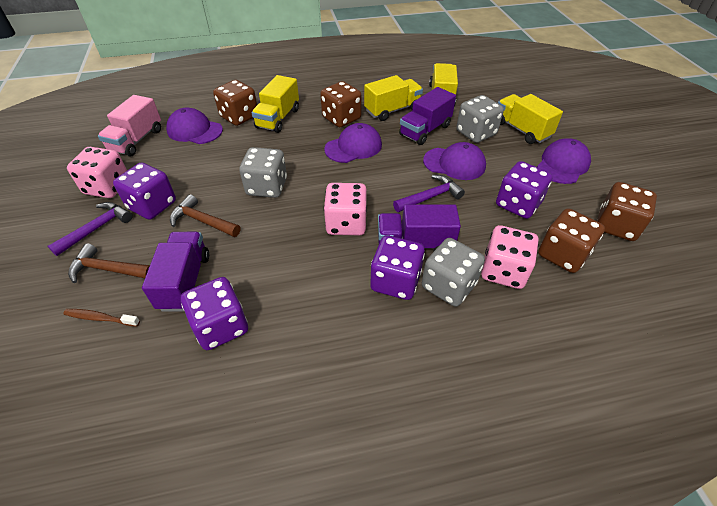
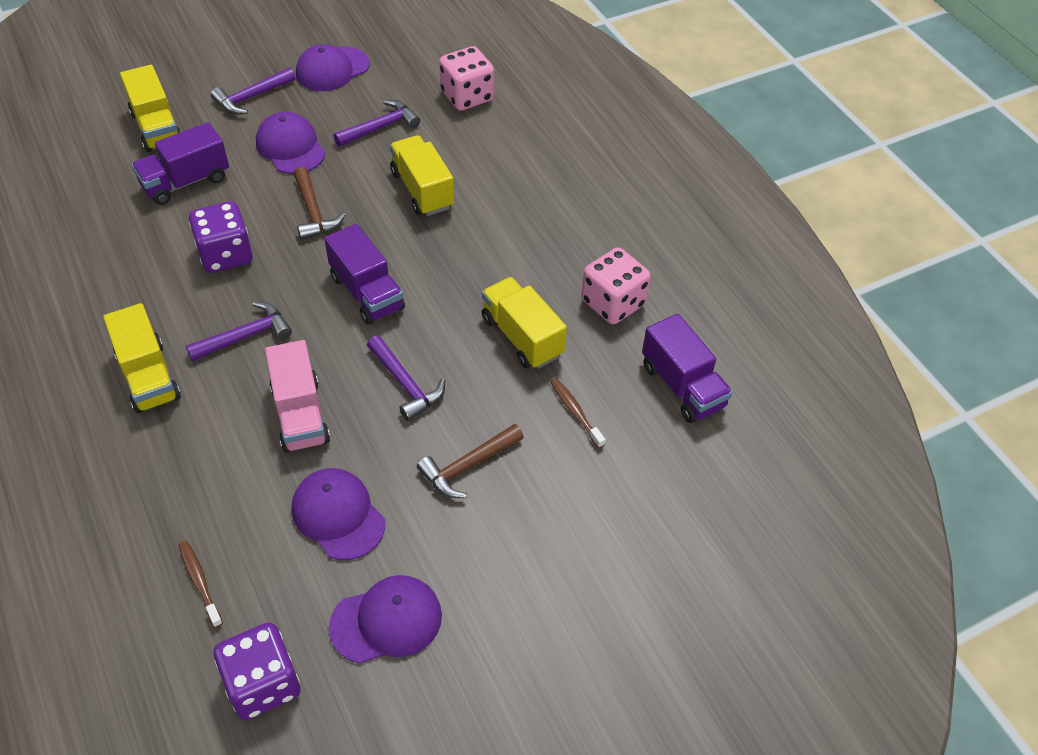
brown dice: [213,80,257,126] [320,81,361,127] [538,208,605,273] [597,182,657,241] = 4 -> none = 0
brown toothbrush: [63,309,140,327] = 1 -> [179,541,223,628] [550,378,606,448] = 2
grey dice: [239,147,287,198] [422,238,485,307] [456,95,504,143] = 3 -> none = 0
pink dice: [67,147,127,198] [324,183,367,235] [481,225,539,289] = 3 -> [439,46,494,111] [581,247,651,324] = 2
purple dice: [113,163,176,220] [181,277,248,350] [370,235,425,300] [496,161,553,219] = 4 -> [189,201,253,273] [214,622,300,720] = 2
purple hammer: [48,202,133,256] [393,175,465,212] = 2 -> [186,302,292,361] [211,67,296,115] [334,100,420,147] [367,335,445,421] = 4

